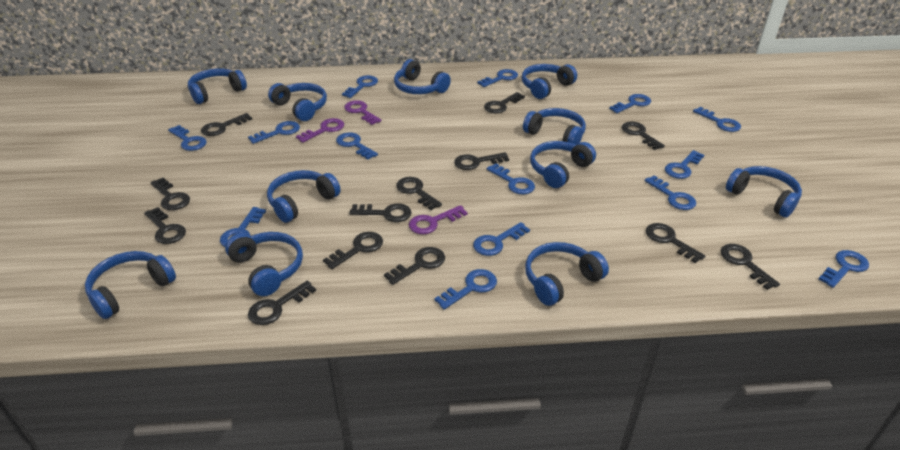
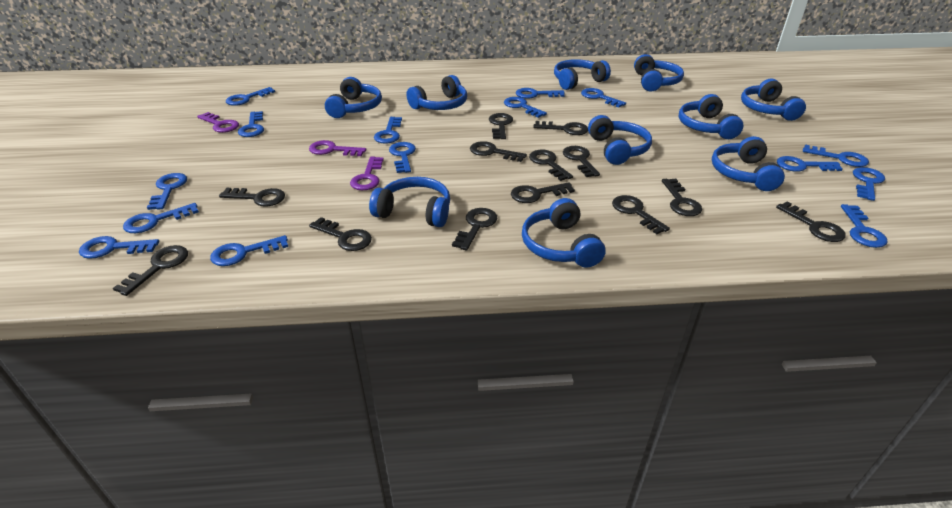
blue headphones: [85,251,176,319] [188,68,247,104] [225,232,303,296] [267,170,341,223] [268,83,327,121] [394,59,451,94] [522,64,577,99] [523,108,586,145] [525,242,609,306] [530,141,596,188] [726,166,802,218] = 11 -> [325,77,382,118] [369,177,450,227] [406,75,467,110] [522,198,606,268] [554,59,611,90] [588,115,652,165] [634,54,684,92] [679,94,743,139] [712,136,785,191] [741,79,806,121] = 10
blue key: [168,125,207,151] [220,207,266,247] [248,121,300,144] [336,132,378,159] [342,75,378,98] [434,269,497,310] [473,222,530,256] [477,69,518,87] [487,163,535,194] [609,94,651,113] [645,175,696,210] [665,150,704,179] [693,107,741,132] [819,250,869,288] = 14 -> [79,236,159,259] [123,203,199,233] [147,173,187,210] [210,235,288,266] [226,87,275,106] [238,111,264,137] [374,117,402,144] [389,142,416,173] [504,97,547,118] [516,88,565,99] [581,88,626,108] [777,156,843,172] [803,144,869,167] [841,204,888,248] [853,167,885,201] = 15

